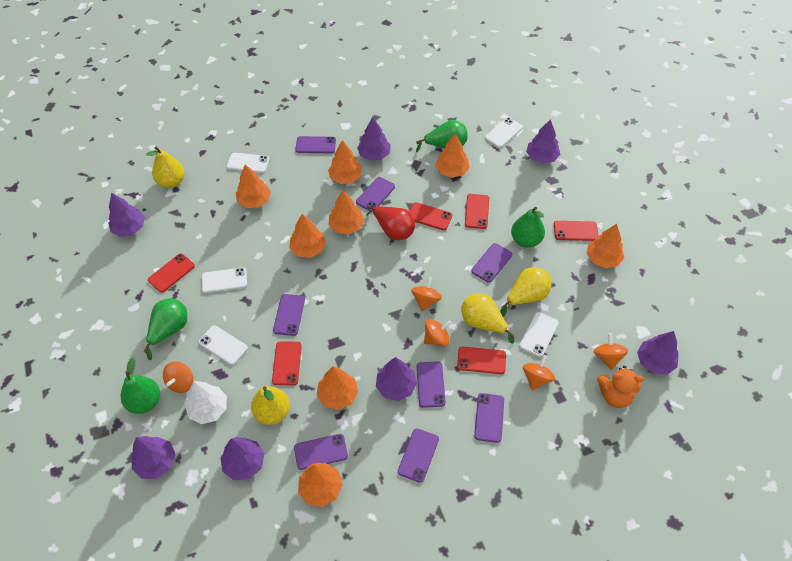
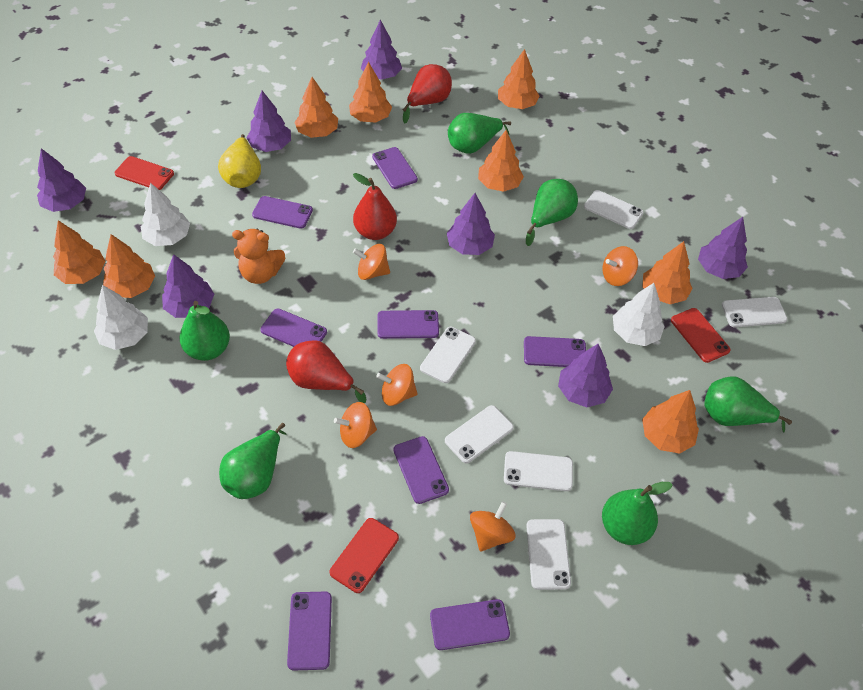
green pear: [121,358,160,414] [144,298,187,360] [416,120,468,152] [511,207,545,248] = 4 -> [180,301,230,361] [219,423,287,499] [448,113,511,154] [526,179,578,246] [602,482,673,545] [705,376,792,432] = 6
red pear: [366,206,415,240] = 1 -> [286,340,366,403] [353,173,397,240] [403,64,452,124] = 3
red phone: [148,253,195,293] [272,341,302,385] [409,202,452,230] [457,347,506,374] [465,194,489,229] [554,221,598,241] = 6 -> [115,156,174,190] [329,518,399,593] [671,308,731,363] = 3
white phone: [199,325,248,365] [202,267,247,293] [227,152,269,173] [485,117,523,148] [519,312,559,357] = 5 -> [420,327,476,383] [445,405,514,463] [504,451,573,491] [526,519,571,590] [584,190,643,229] [722,297,787,327] = 6
white tree: [185,381,227,424] = 1 -> [94,285,148,350] [141,183,190,246] [613,283,665,346] = 3
yellow pear: [146,147,184,188] [251,386,290,425] [461,293,515,344] [500,267,552,317] = 4 -> [218,134,261,188] = 1

